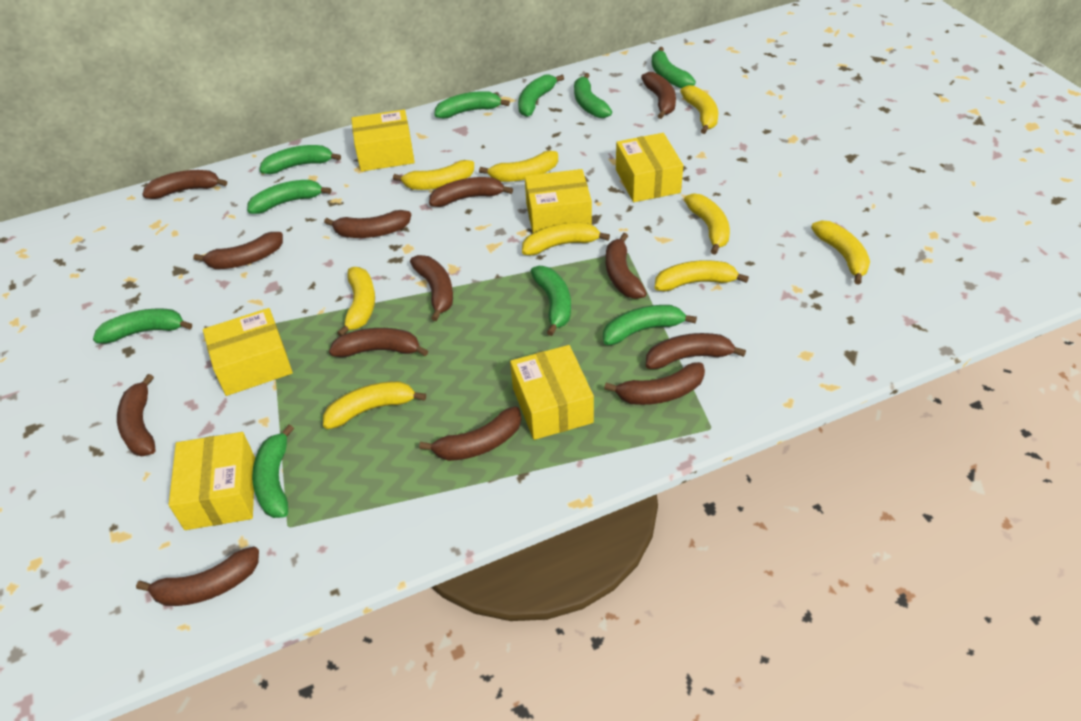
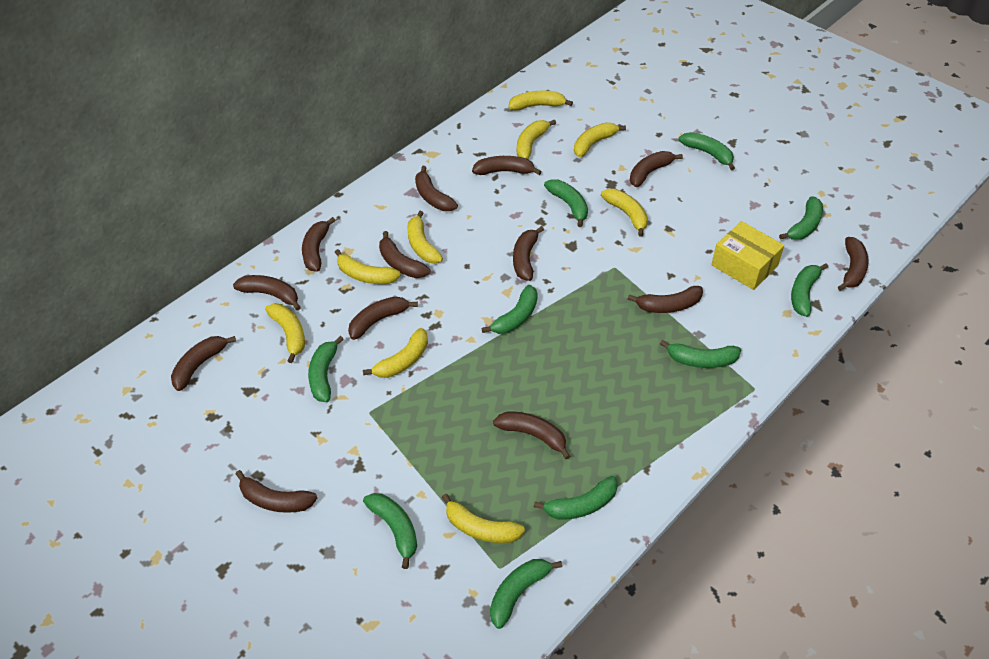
yellow box: [169,432,255,530] [203,308,293,396] [351,110,415,172] [510,345,594,440] [525,169,592,233] [616,133,683,202] = 6 -> [711,221,784,290] = 1

